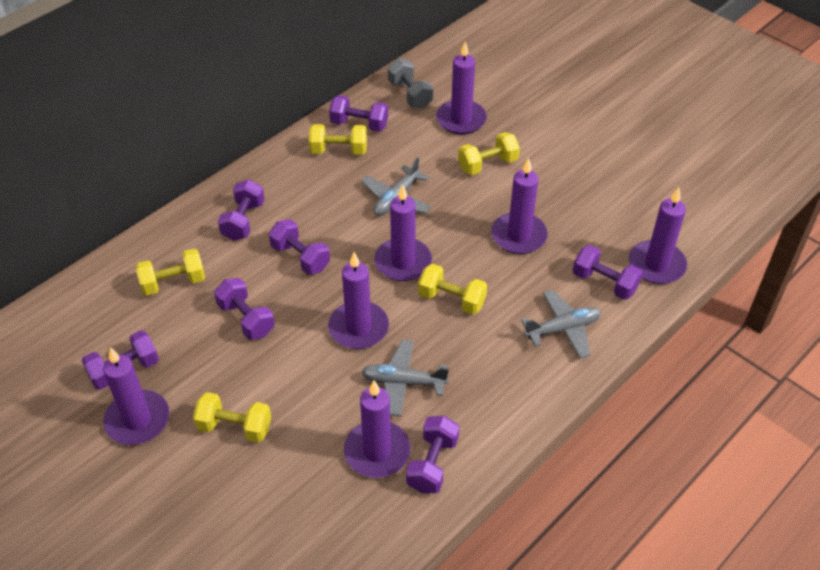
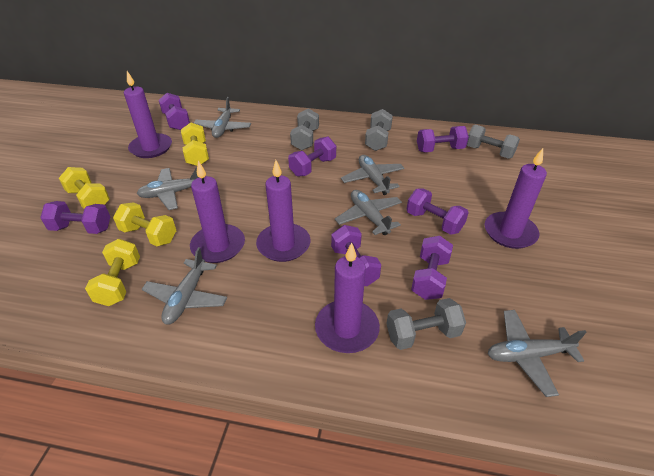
grey dumbbell: [388,59,433,108] = 1 -> [290,108,319,150] [365,109,393,151] [387,298,466,350] [467,125,520,159] = 4
grey plane: [361,157,431,216] [361,340,449,416] [521,290,601,358] = 3 -> [137,168,199,210] [142,247,227,325] [194,97,251,138] [335,190,402,235] [341,155,404,195] [487,310,587,397] = 6
purple candle: [103,347,170,445] [328,252,389,349] [344,381,411,478] [374,185,432,281] [436,42,487,135] [491,158,548,254] [629,188,687,284] = 7 -> [124,71,172,158] [190,160,245,263] [256,160,310,262] [315,242,380,353] [485,148,547,249] = 5
yellow dumbbell: [135,249,205,296] [193,392,271,443] [309,124,367,155] [418,264,487,315] [458,132,520,175] = 5 -> [59,167,110,209] [85,239,140,306] [113,202,176,246] [181,122,209,166] = 4

